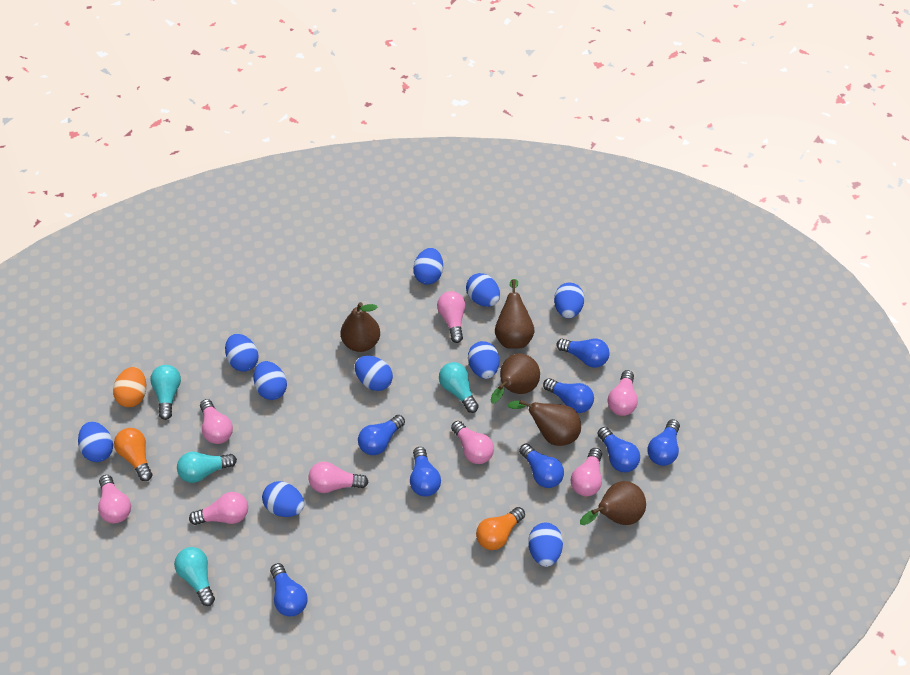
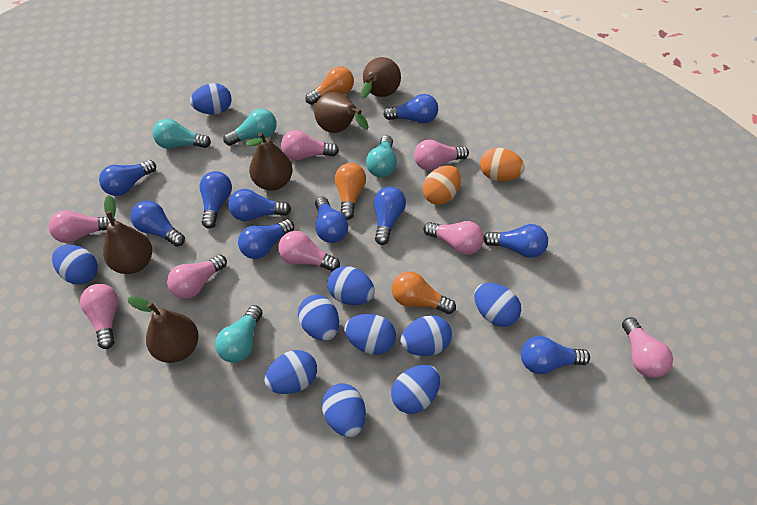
blue light bulb: [270,563,307,617] [358,415,405,455] [410,447,441,496] [519,443,564,488] [543,378,594,413] [557,338,609,368] [597,427,640,472] [647,419,680,466] = 8 -> [99,160,156,196] [131,201,185,247] [200,171,232,229] [228,189,291,221] [238,219,294,259] [315,196,348,243] [374,187,406,245] [383,94,438,124] [484,224,548,258] [521,336,590,374] = 10
orange egg: [113,367,146,407] = 1 -> [423,165,461,205] [480,148,525,181] = 2
orange light bulb: [114,428,152,481] [476,507,525,550] = 2 -> [305,66,354,105] [335,163,366,220] [392,271,456,314] = 3

